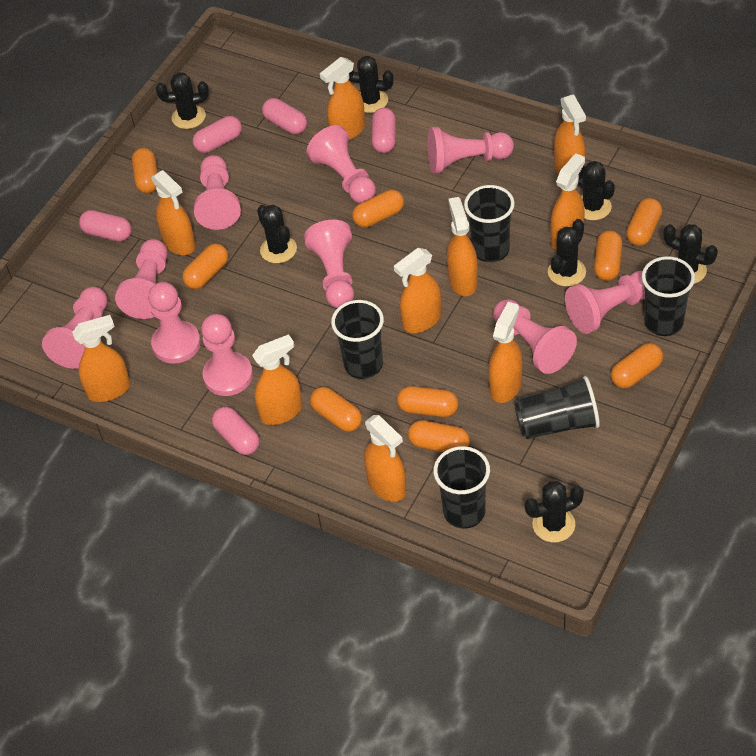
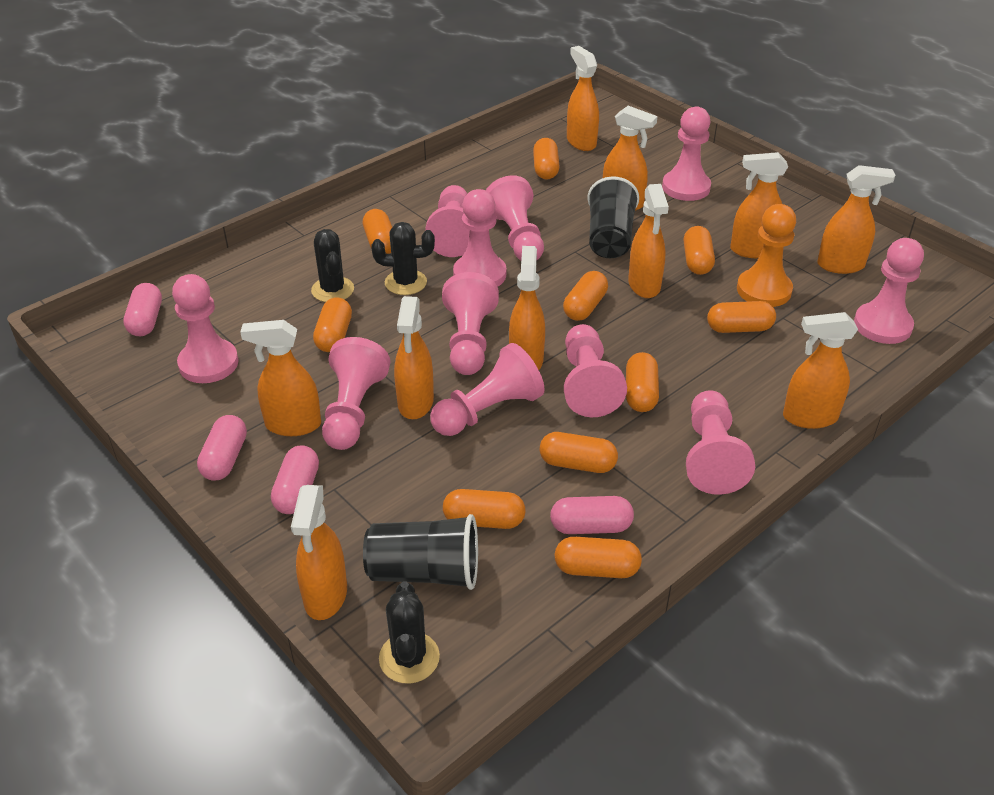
black cactus: [156,72,209,129] [257,205,297,263] [349,56,394,113] [525,481,584,543] [548,219,586,287] [578,161,615,220] [663,224,718,284] = 7 -> [311,229,354,302] [371,222,435,295] [379,581,440,684] = 3
black cup: [331,300,384,379] [433,446,490,529] [464,185,515,262] [514,376,600,439] [642,256,695,336] = 5 -> [363,514,478,590] [587,176,639,258] = 2
orange capsule: [132,148,158,193] [182,244,228,289] [310,387,362,432] [352,190,404,228] [397,386,458,417] [408,420,470,452] [594,231,623,281] [611,343,663,389] [626,198,662,246] = 9 -> [313,297,352,352] [363,209,392,254] [443,489,526,529] [533,138,560,179] [540,432,618,473] [554,537,642,578] [563,271,608,321] [626,352,659,412] [684,226,715,275] [707,301,776,333] = 10
orange pawn: none = 0 -> [737,204,796,307] = 1
pink capsule: [79,210,132,241] [193,116,242,153] [212,407,260,455] [262,98,307,134] [372,108,396,153] = 5 -> [123,283,162,337] [197,415,247,480] [271,446,319,514] [550,496,634,534] = 4
pink pawn: [42,287,108,369] [115,239,168,319] [148,282,201,364] [194,155,241,230] [201,314,253,396] [304,220,354,308] [307,125,376,203] [428,127,514,173] [493,299,577,374] [565,271,645,334] = 10 -> [172,274,239,383] [322,337,390,450] [425,185,470,257] [430,343,545,436] [442,272,499,375] [453,189,506,287] [486,175,544,261] [564,324,627,417] [662,107,711,201] [686,390,755,495] [854,238,924,344] = 11

